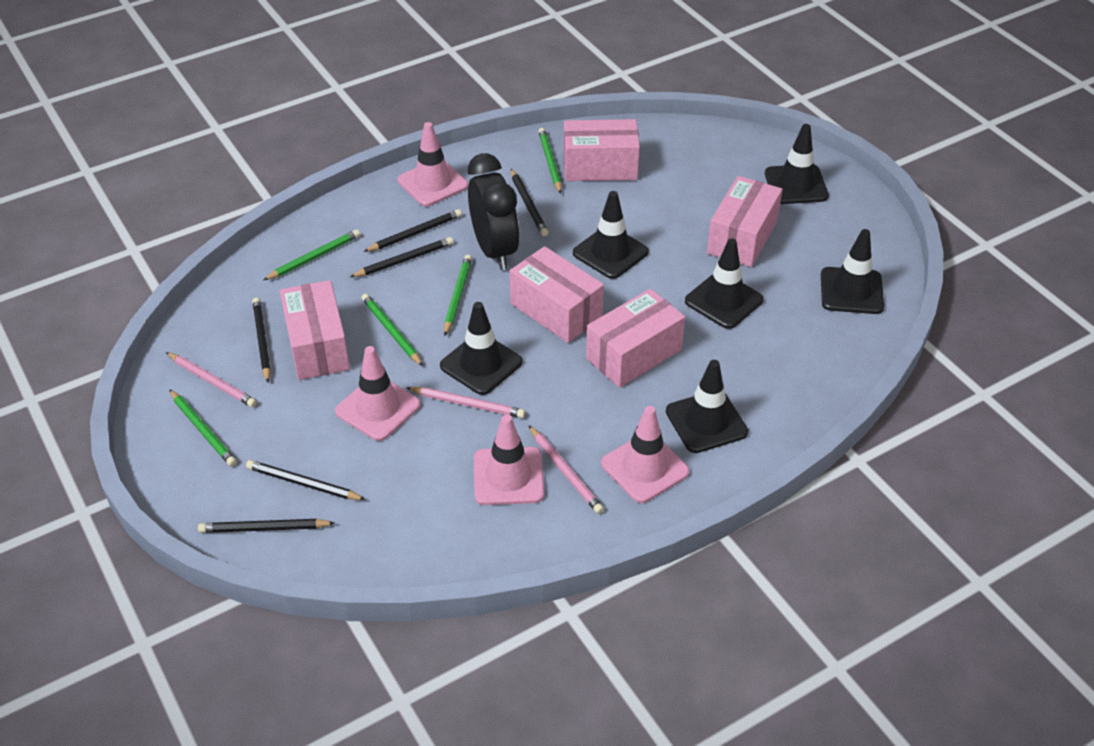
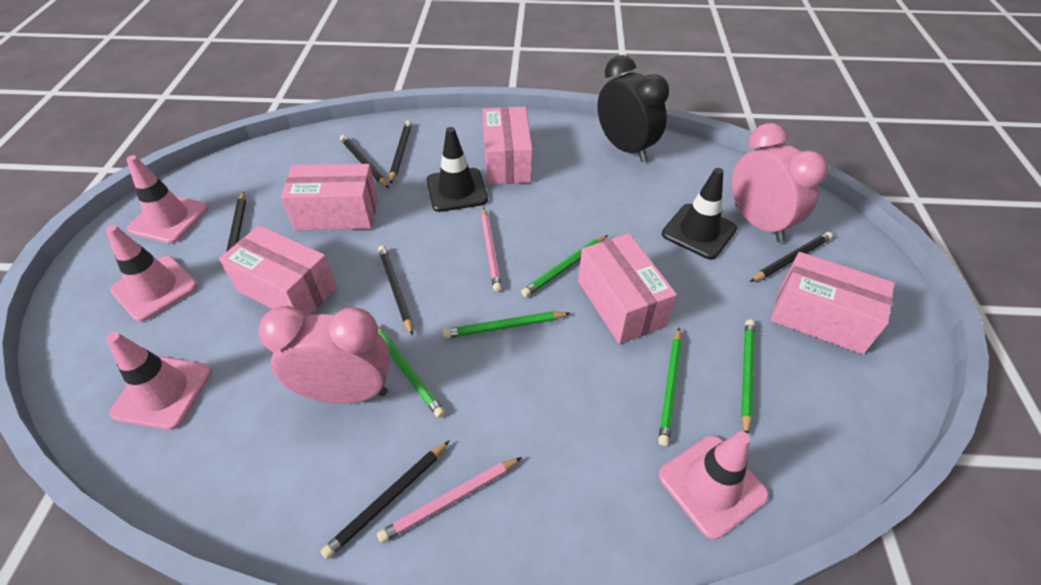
black traffic cone: [440,302,523,395] [573,191,649,279] [666,360,748,453] [685,239,764,329] [765,124,829,204] [821,229,884,314] = 6 -> [426,127,488,212] [662,168,737,259] = 2
pink clock: none = 0 -> [259,306,391,404] [732,123,828,242] = 2
pink pencil: [166,352,257,407] [406,387,525,418] [529,426,604,514] = 3 -> [377,457,522,543] [481,207,502,292] = 2

